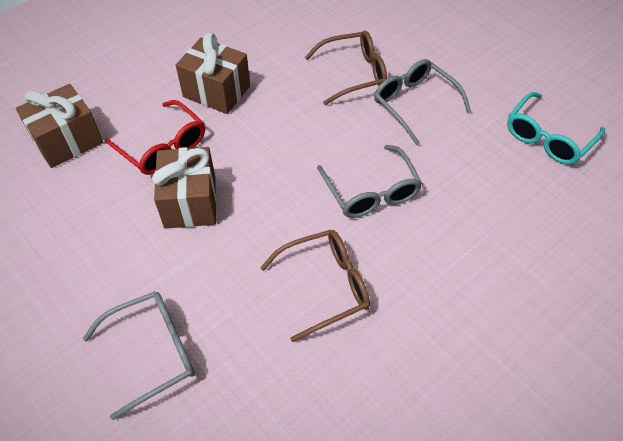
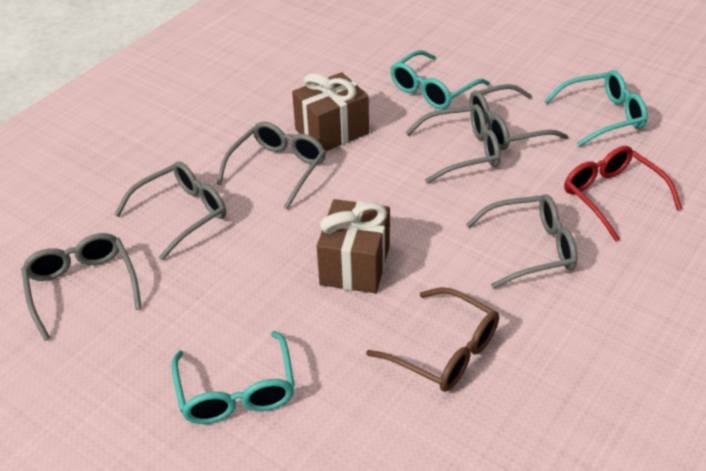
brown gift: [16,84,103,168] [152,147,217,229] [176,33,250,114] = 3 -> [292,72,369,151] [317,199,390,293] = 2
brown glasses: [260,230,370,342] [305,31,387,105] = 2 -> [366,287,499,392] = 1
grey glasses: [83,291,195,420] [317,145,423,218] [374,59,471,145] = 3 -> [21,233,142,341] [115,161,226,260] [217,122,326,210] [406,104,500,184] [466,194,577,289] [469,84,569,150] = 6
turquoise glasses: [507,92,605,165] = 1 -> [171,331,295,424] [391,50,490,109] [545,70,648,147] = 3

